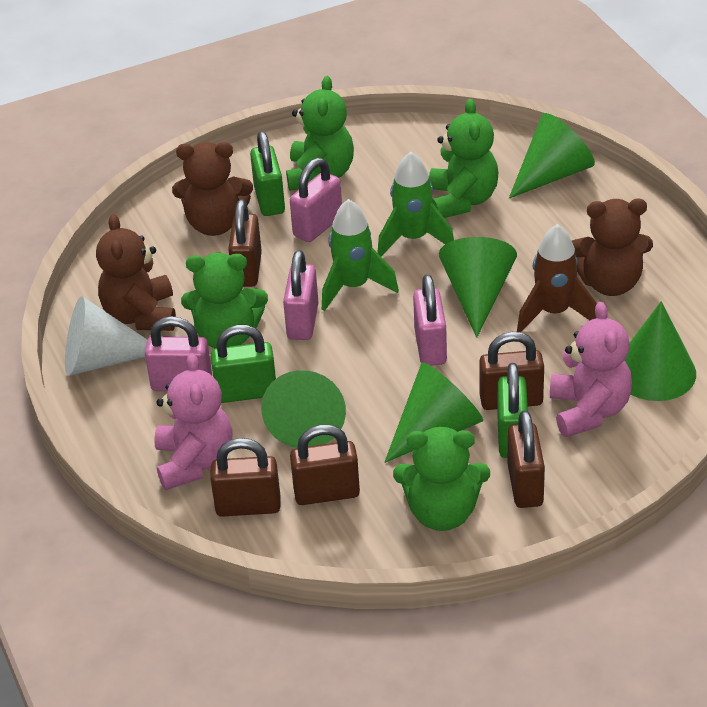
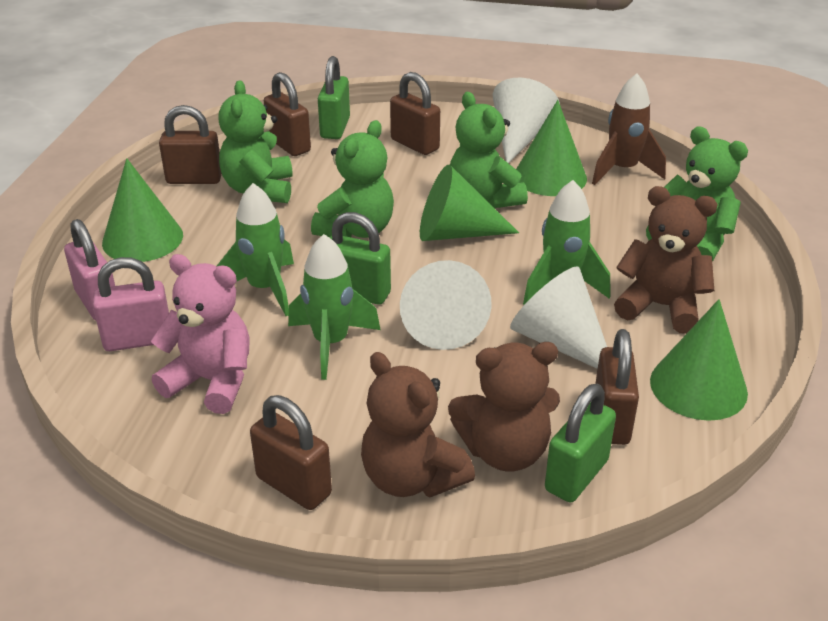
green cone: [261,370,346,448] [384,362,483,463] [439,237,517,338] [509,113,595,198] [625,301,696,401] = 5 -> [102,158,183,262] [420,165,519,241] [516,100,587,196] [650,299,748,421] = 4
green rocket: [322,199,399,311] [377,152,454,256] = 2 -> [217,183,294,316] [288,234,381,380] [523,180,611,305] = 3
pink padlock: [145,316,212,391] [283,250,319,340] [290,158,342,242] [413,274,447,366] = 4 -> [64,219,115,321] [93,257,169,351] = 2
pink teddy bear: [154,353,233,490] [550,302,632,437] = 2 -> [151,254,249,414] = 1
white cone: [65,296,148,376] = 1 -> [400,260,491,350] [493,78,560,163] [510,266,607,369] = 3

